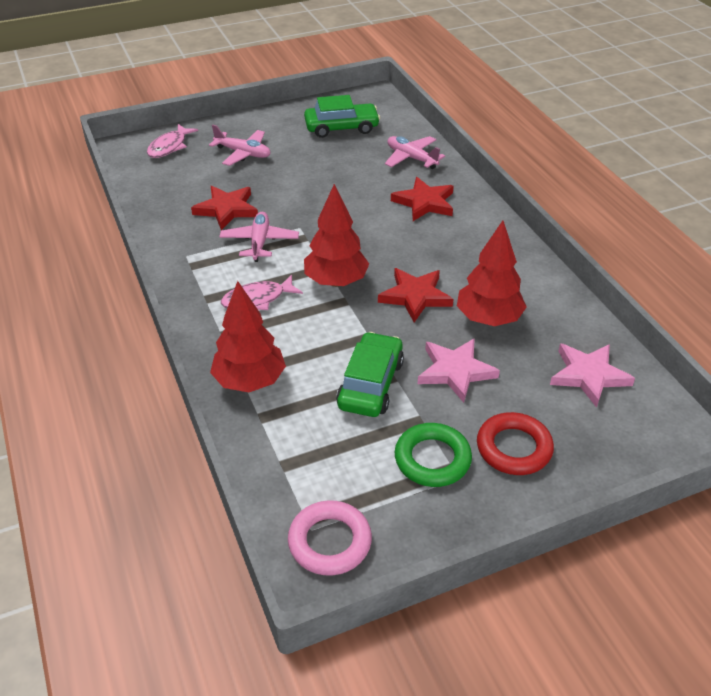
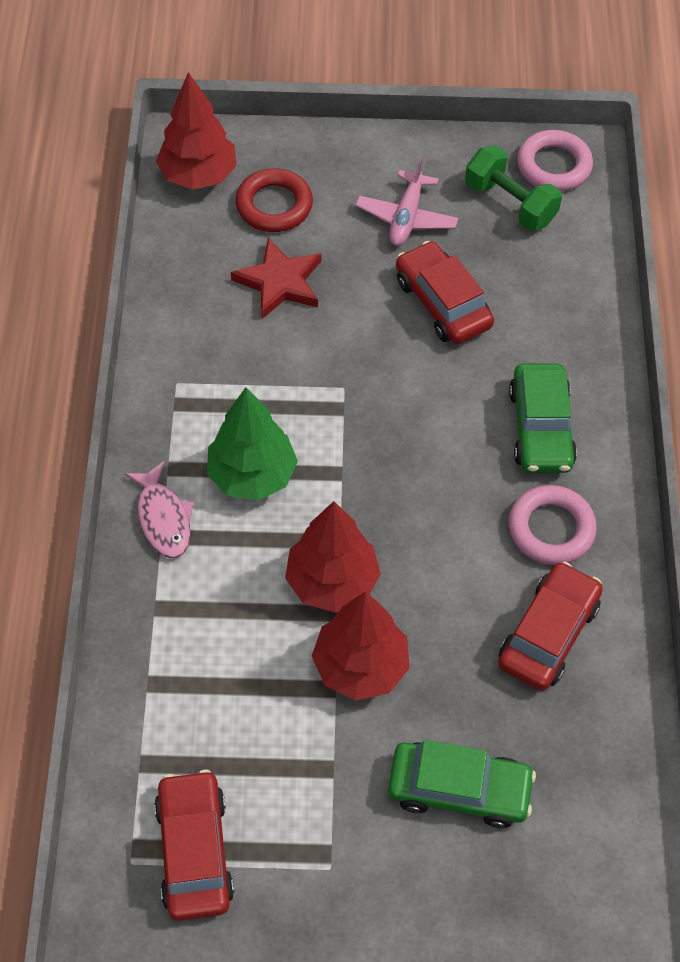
green dumbbell: none = 0 -> [465,145,562,231] = 1
green ring: [395,423,472,487] = 1 -> none = 0
green tree: none = 0 -> [207,388,298,501] = 1
pink fish: [147,124,198,158] [221,275,303,310] = 2 -> [125,461,194,558] = 1
pink plane: [209,125,271,166] [219,212,299,262] [385,136,445,169] = 3 -> [355,157,458,246] = 1
pink ring: [288,500,372,576] = 1 -> [508,485,597,565] [517,130,593,191] = 2
pink star: [418,338,500,403] [550,343,635,408] = 2 -> none = 0
red car: none = 0 -> [154,770,234,921] [396,241,494,344] [498,561,603,691] = 3
red star: [191,186,258,230] [378,268,453,322] [391,177,454,221] = 3 -> [231,238,321,319] = 1

